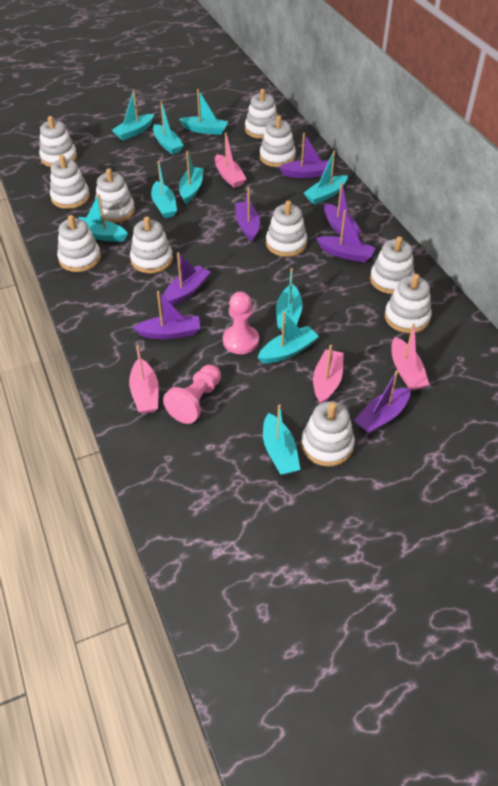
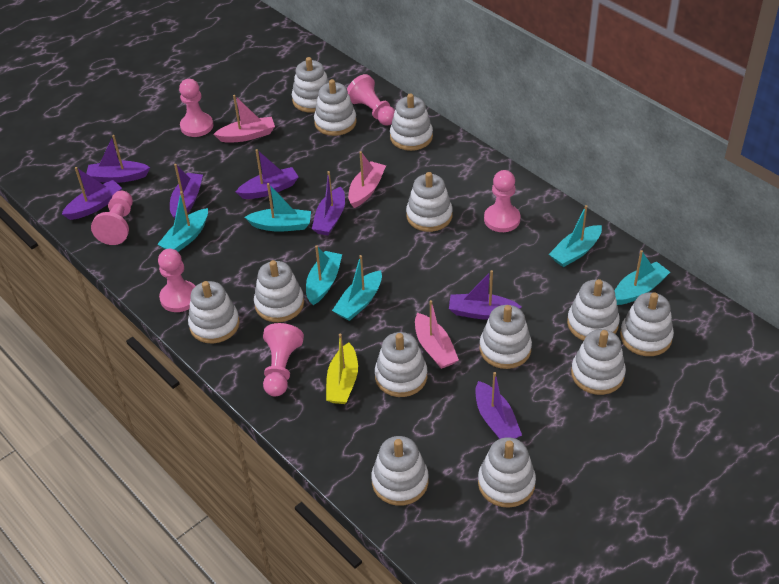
pink boat: [129,346,159,414] [215,132,246,188] [313,345,344,404] [392,323,429,391] = 4 -> [214,95,275,143] [348,151,386,208] [415,300,459,369] = 3
pink pawn: [163,365,221,424] [223,292,259,354] = 2 -> [91,191,133,245] [158,249,195,312] [179,79,213,137] [263,323,304,396] [347,74,395,125] [484,170,520,232] = 6
turquoise boat: [79,194,128,242] [112,89,154,141] [151,161,177,218] [153,101,184,155] [179,89,228,135] [179,151,204,204] [257,311,319,363] [263,404,300,475] [276,268,302,331] [304,151,348,204] = 10 -> [157,191,208,252] [245,183,311,232] [306,245,342,305] [332,255,382,321] [549,205,602,267] [614,250,670,305] = 6
white stacking toy: [39,116,77,167] [50,155,90,209] [57,215,101,272] [95,168,135,223] [130,216,173,273] [245,89,278,139] [260,115,296,167] [266,200,307,257] [301,401,355,466] [370,236,415,294] [385,274,432,333] = 11 -> [188,281,240,343] [254,260,304,322] [292,57,329,113] [314,79,357,136] [371,436,429,506] [375,332,427,397] [390,93,433,151] [406,172,453,232] [478,437,536,508] [479,305,532,369] [567,279,620,341] [571,329,626,395] [620,292,674,356] = 13
yellow boat: none = 0 -> [326,334,358,404] = 1

